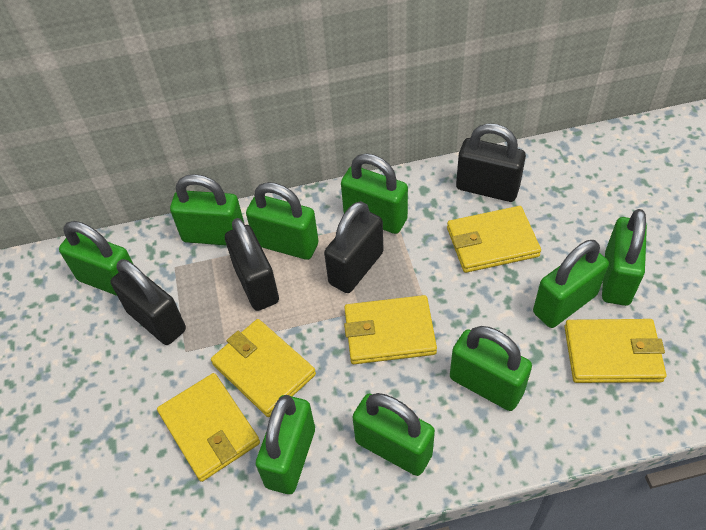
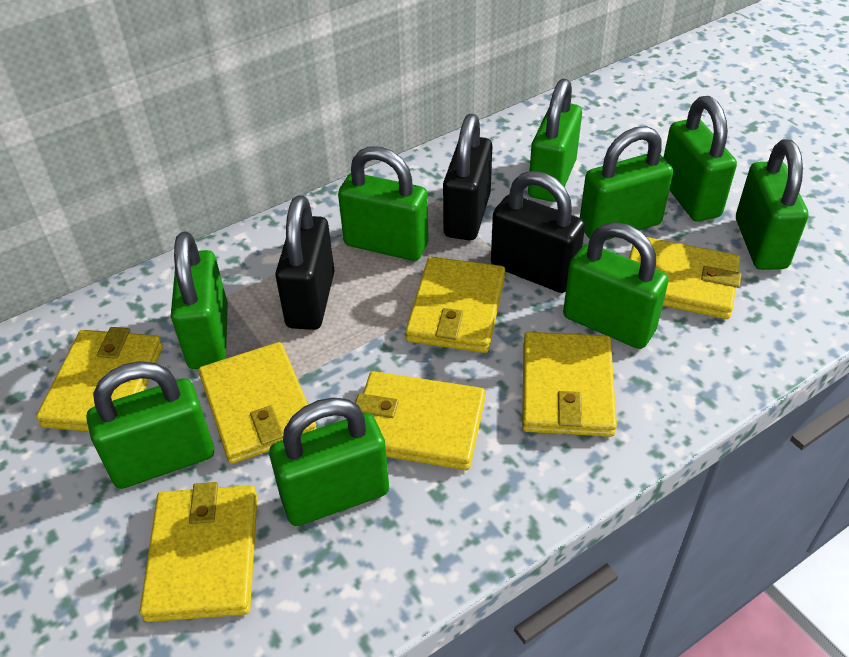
black padlock: [111,259,186,345] [225,218,279,311] [324,201,384,293] [456,123,526,202] = 4 -> [275,195,335,330] [443,114,492,240] [491,171,585,293] = 3
yellow wallet: [157,373,260,482] [211,319,316,417] [344,295,437,364] [447,206,541,273] [564,319,667,383] = 5 -> [36,327,163,432] [140,482,258,622] [198,342,317,464] [355,371,485,470] [405,257,505,353] [522,332,617,437] [629,237,741,319] = 7

